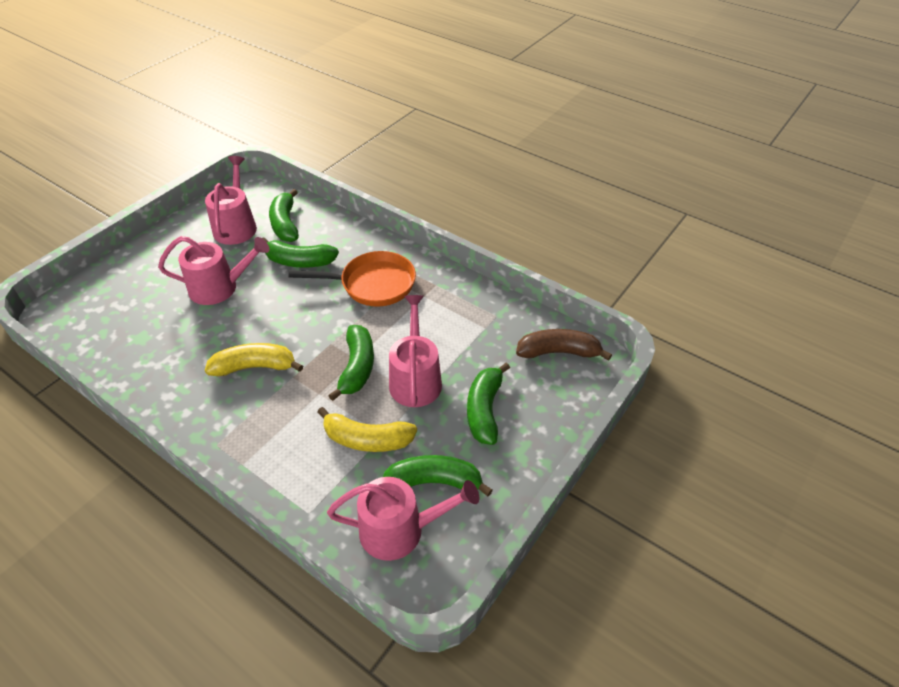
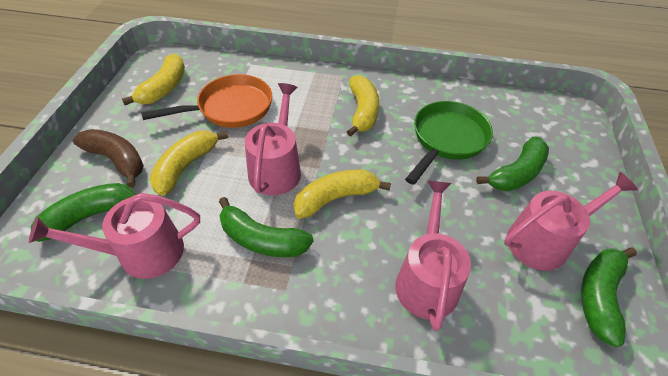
green banana: [262,237,339,268] [269,189,299,242] [328,325,374,401] [383,455,493,497] [467,363,510,445] = 5 -> [31,183,137,242] [219,197,313,257] [476,137,549,191] [581,248,637,347] = 4
green pan: none = 0 -> [405,101,493,185] = 1
yellow banana: [205,343,303,376] [317,407,417,452] = 2 -> [122,53,185,105] [150,131,228,196] [294,170,391,219] [347,75,379,137] = 4

